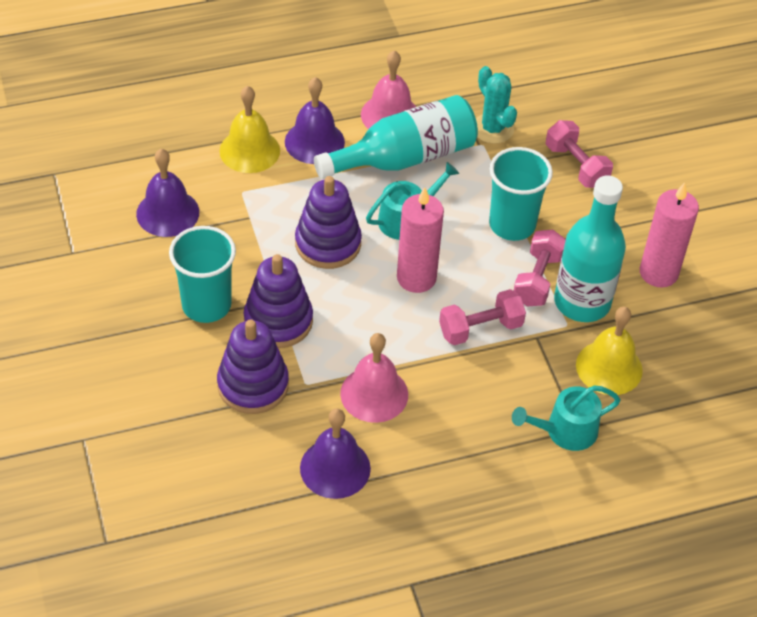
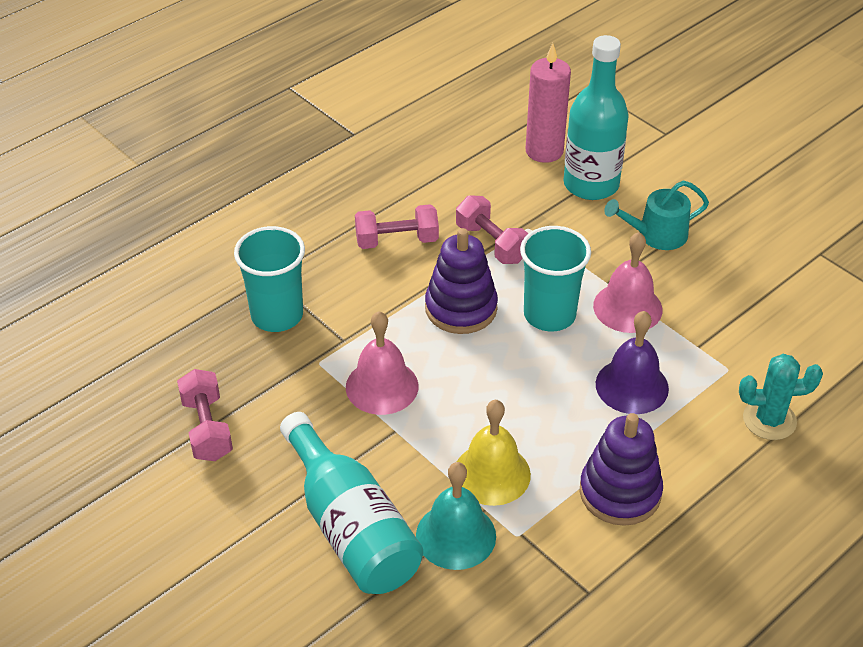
pink candle: [397,187,444,293] [640,182,699,288] = 2 -> [526,43,571,163] = 1
purple bell: [136,149,199,237] [285,77,345,164] [300,408,371,499] = 3 -> [596,311,669,414] = 1
purple stacking toy: [217,319,289,414] [244,254,313,348] [295,176,362,269] = 3 -> [425,228,498,334] [580,413,663,526] = 2
turquoise bell: none = 0 -> [416,462,496,570] = 1
turquoise watering can: [366,162,459,240] [512,385,620,451] = 2 -> [604,181,709,250] = 1
yellow bell: [220,86,280,173] [576,307,643,395] = 2 -> [457,400,531,506] = 1

